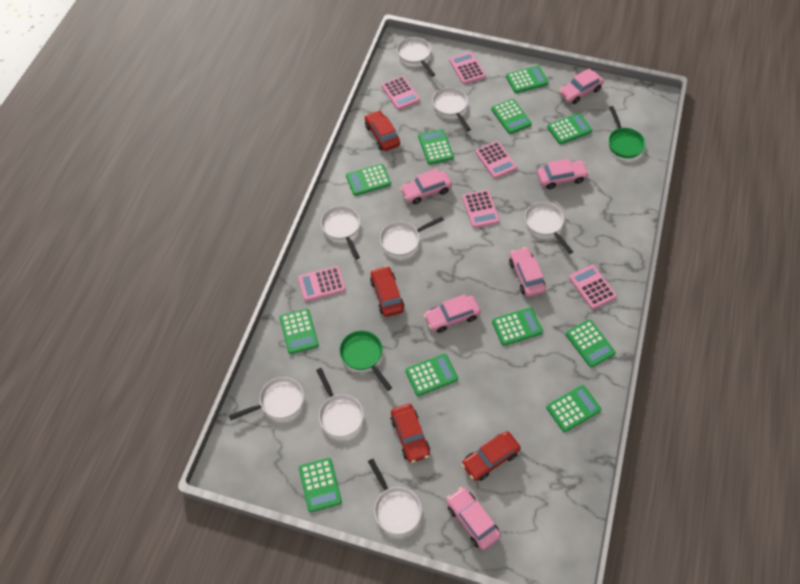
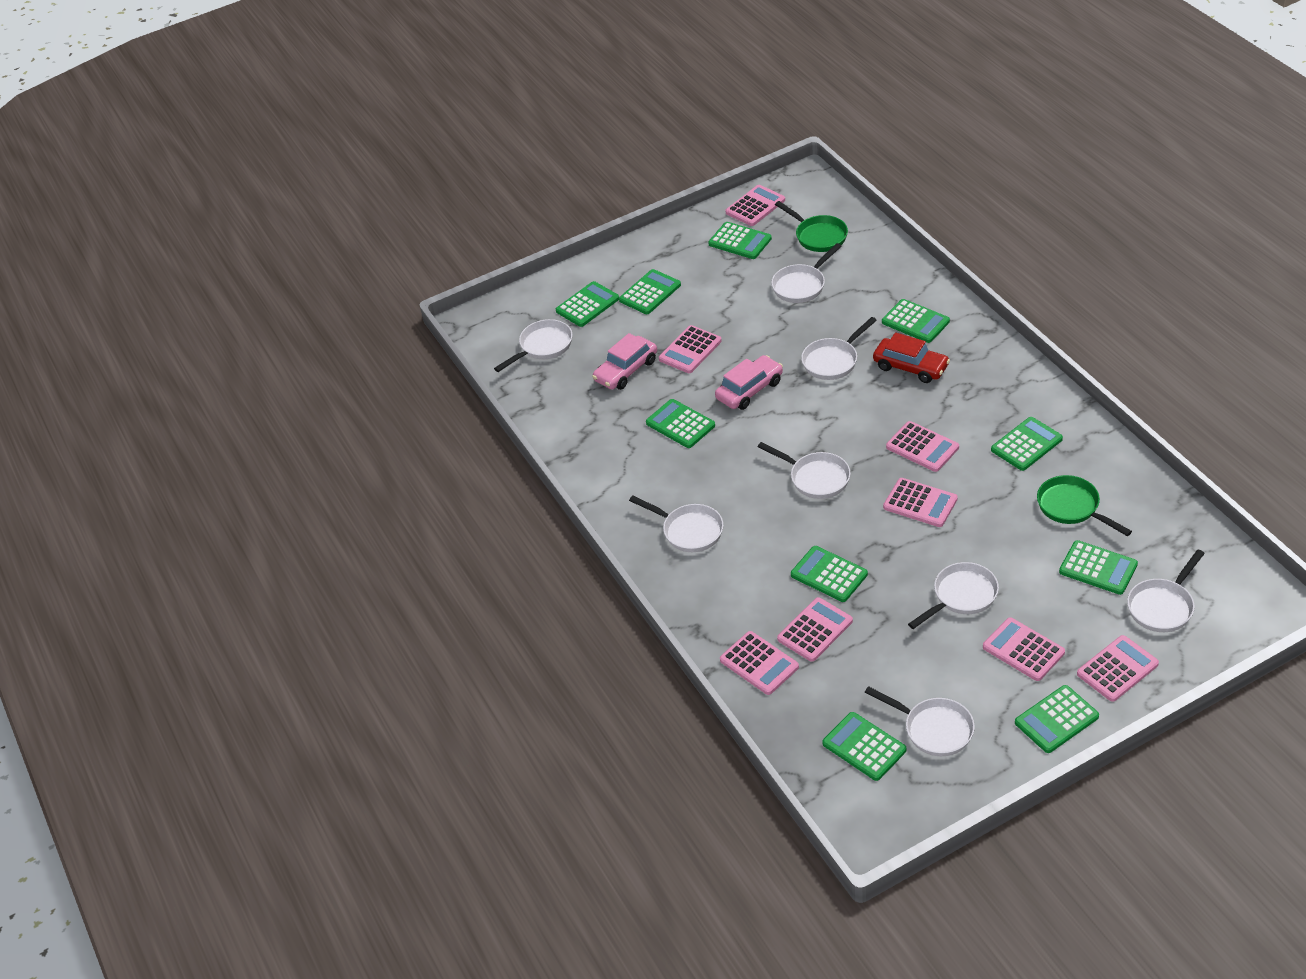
green calculator: [279,309,319,354] [299,458,342,512] [346,164,391,196] [405,354,458,396] [418,129,454,165] [491,99,532,134] [492,307,543,346] [506,66,549,93] [546,385,601,432] [547,113,592,144] [566,320,616,368] = 11 -> [556,281,619,327] [619,269,681,314] [646,399,715,448] [708,222,772,259] [791,546,868,602] [823,712,906,781] [882,299,950,343] [991,417,1063,471] [1015,685,1099,753] [1059,540,1138,595] = 10
pink calculator: [298,266,346,302] [382,76,420,110] [449,52,486,84] [462,190,500,228] [475,141,517,179] [569,265,617,309] = 6 -> [659,325,722,373] [720,631,799,695] [725,185,785,226] [777,597,853,662] [883,478,958,527] [886,421,959,472] [983,617,1065,681] [1077,635,1159,702] = 8
pink car: [400,169,452,204] [424,294,481,333] [446,487,501,550] [509,247,546,297] [537,159,589,189] [559,68,604,104] = 6 -> [592,333,657,390] [715,355,783,410] = 2
red car: [365,110,400,151] [370,266,404,317] [390,404,430,463] [461,431,521,481] = 4 -> [873,332,950,383] = 1

